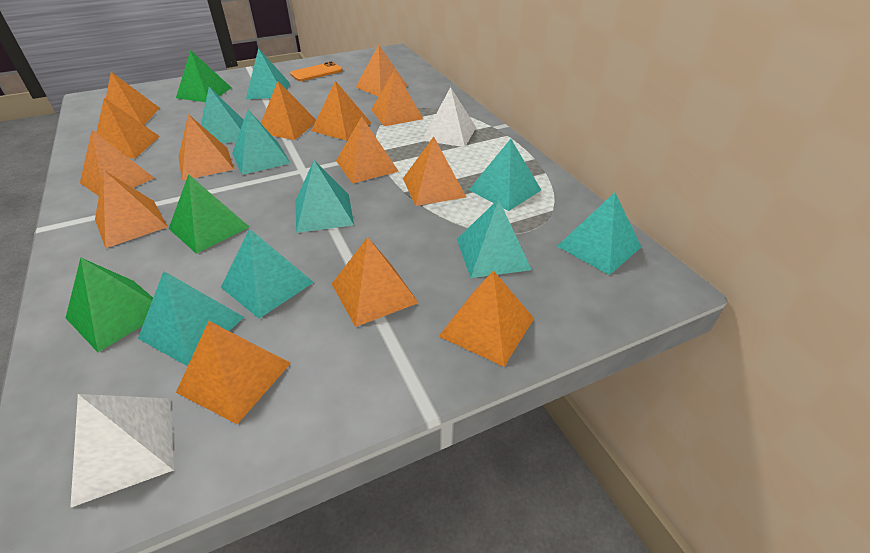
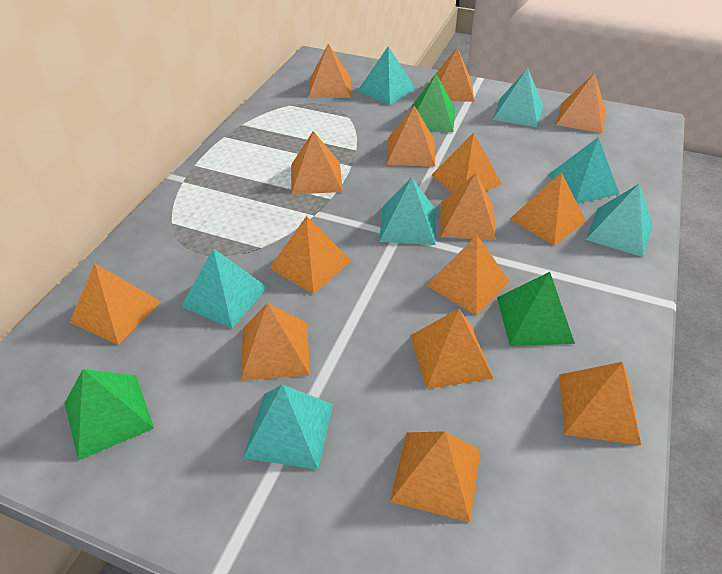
orange phone: [290,62,343,81] = 1 -> none = 0
orange pyramid: [80,130,154,196] [95,170,168,248] [96,98,160,158] [106,72,160,125] [176,321,291,424] [178,114,234,181] [261,81,316,140] [311,81,371,141] [332,237,419,327] [336,116,399,184] [356,45,408,97] [371,69,423,126] [403,137,466,206] [439,270,534,367] = 14 -> [70,264,161,345] [241,303,310,381] [270,216,351,294] [291,131,343,195] [308,44,351,98] [386,106,435,167] [390,431,481,522] [410,309,493,389] [426,235,510,315] [431,47,475,102] [431,133,502,192] [441,173,497,241] [510,172,586,246] [556,73,606,133] [559,362,641,445] = 15
turquoise pyramid: [138,271,244,366] [201,87,244,144] [221,229,314,319] [232,110,290,175] [246,48,290,99] [295,160,354,233] [457,199,532,278] [469,139,541,211] [557,192,641,275] = 9 -> [181,248,267,328] [243,384,333,470] [358,46,416,105] [379,177,436,245] [493,68,543,127] [548,137,619,204] [586,184,653,257] = 7
white pyramid: [70,394,174,508] [422,87,476,147] = 2 -> none = 0

